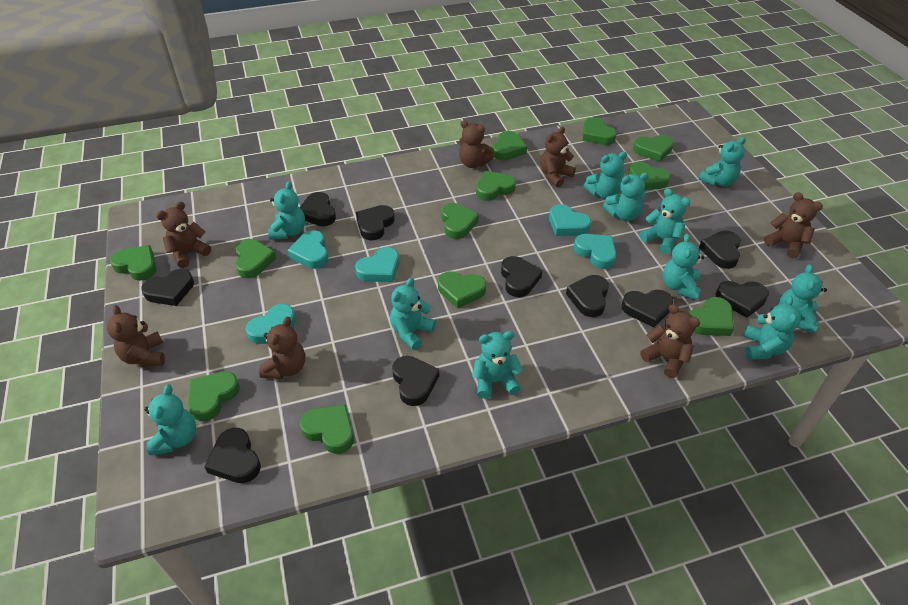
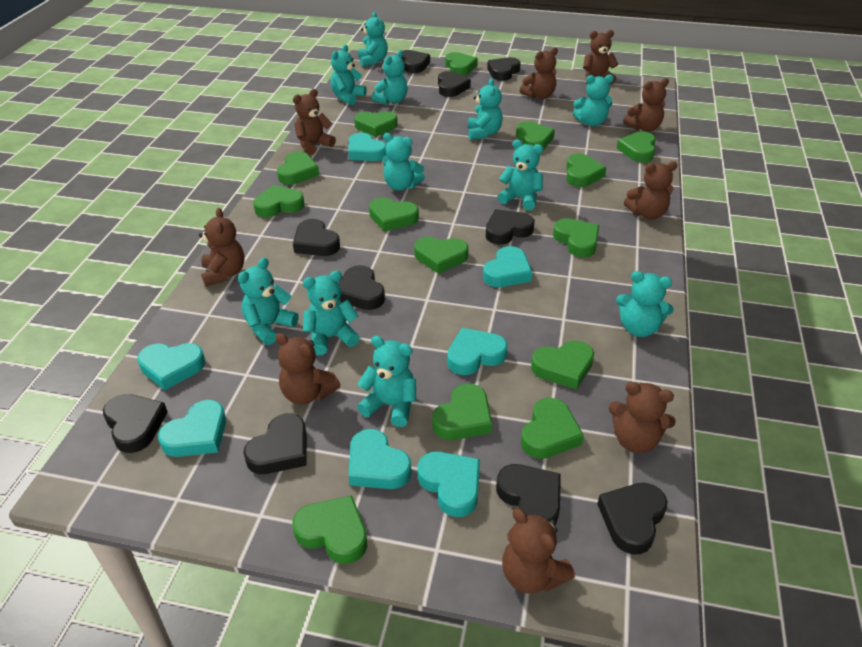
brown teddy bear: [107,305,165,367] [156,201,211,268] [259,317,305,379] [459,120,494,168] [540,127,576,187] [640,304,700,378] [764,192,823,258] = 7 -> [199,208,245,287] [276,333,340,405] [293,89,336,155] [502,508,575,594] [520,48,558,99] [583,30,618,84] [609,382,676,453] [623,78,669,132] [624,161,677,220] = 9
green heart: [110,245,156,281] [188,371,240,421] [235,239,276,278] [300,404,354,454] [438,271,486,309] [441,203,479,239] [476,171,516,201] [493,131,527,160] [583,117,617,145] [628,162,670,190] [633,135,674,162] [690,297,734,336] = 12 -> [253,185,305,218] [277,152,319,185] [292,495,367,564] [354,111,398,137] [369,197,419,232] [414,237,469,274] [433,384,492,440] [445,52,478,76] [516,121,555,150] [521,398,584,459] [531,341,594,389] [553,218,599,257] [566,154,606,187] [617,131,656,163] = 14
turquoise heart: [246,304,296,344] [287,230,328,269] [355,247,399,282] [549,204,591,236] [574,234,616,269] = 5 -> [137,343,205,390] [158,400,226,457] [348,133,386,161] [349,429,412,489] [418,452,480,517] [447,328,508,375] [483,246,532,287] = 7

